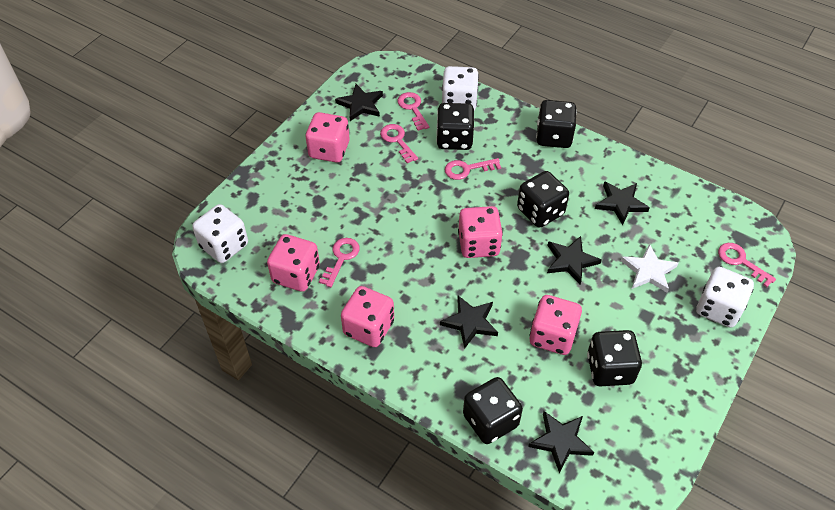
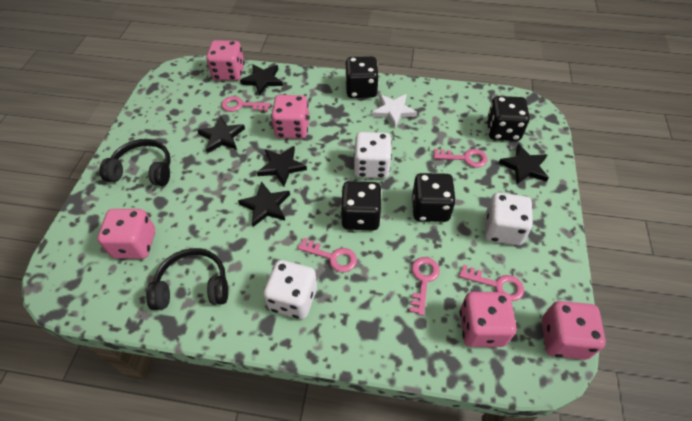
black dice: [436,103,474,150] [463,377,523,444] [517,171,569,228] [536,100,577,148] [587,330,642,386] = 5 -> [340,181,382,230] [345,56,379,98] [412,173,456,222] [487,96,530,141] = 4
black headphones: none = 0 -> [99,139,171,186] [146,248,228,310] = 2

